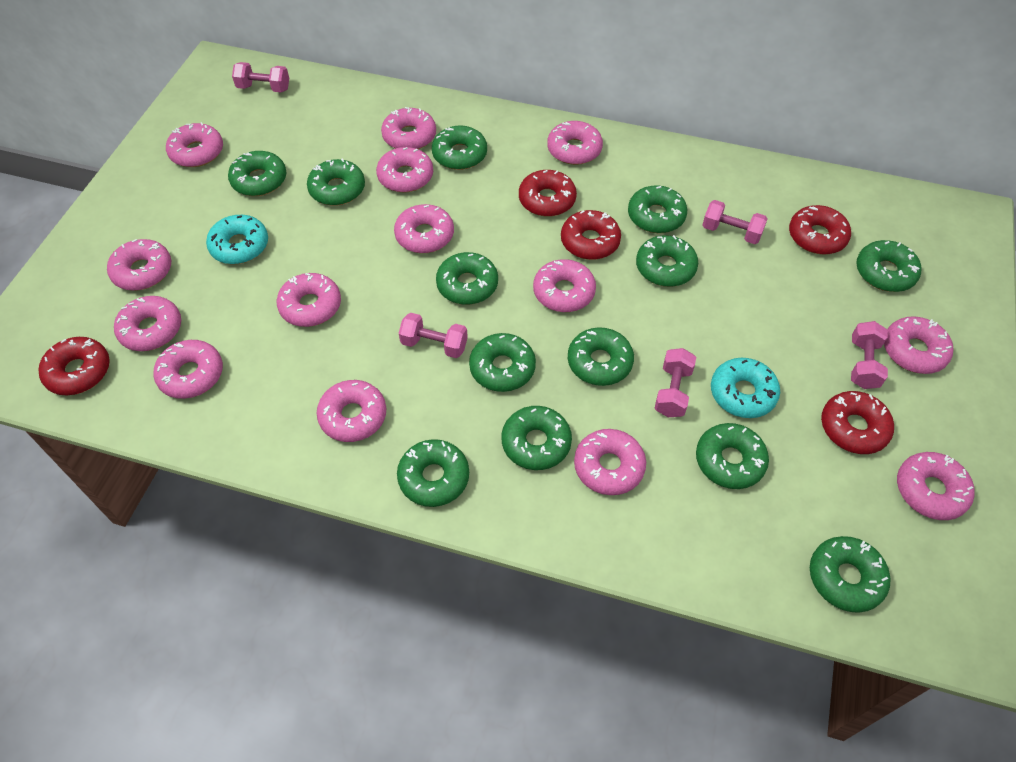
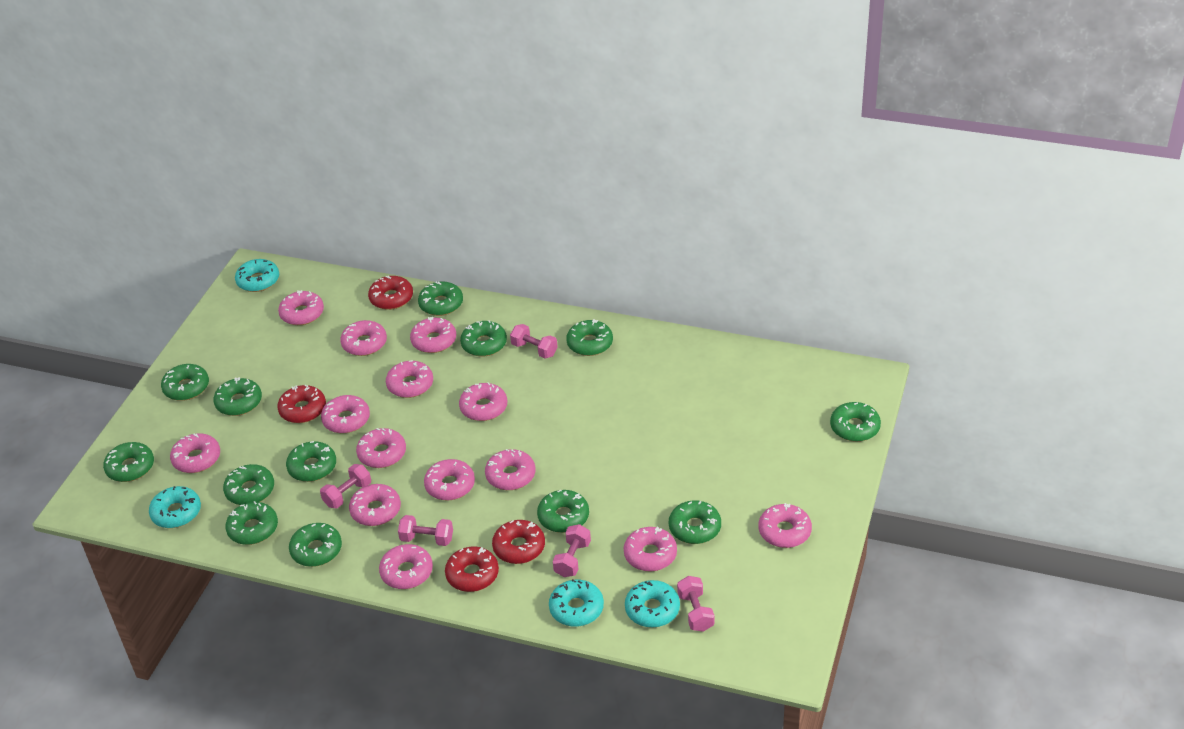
red donut: [38,337,110,395] [519,170,577,217] [561,210,621,260] [789,205,851,255] [821,391,894,454] = 5 -> [277,385,326,423] [368,276,413,310] [445,547,499,592] [492,520,545,564] = 4
turquoise donut: [206,215,268,264] [711,358,780,418] = 2 -> [149,486,201,528] [235,259,279,292] [549,579,604,627] [625,580,680,628] = 4

